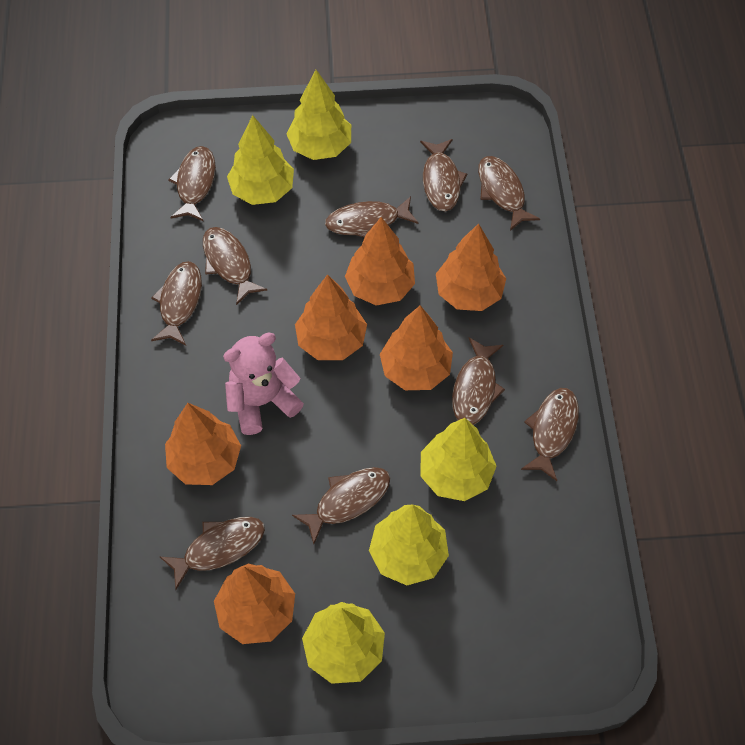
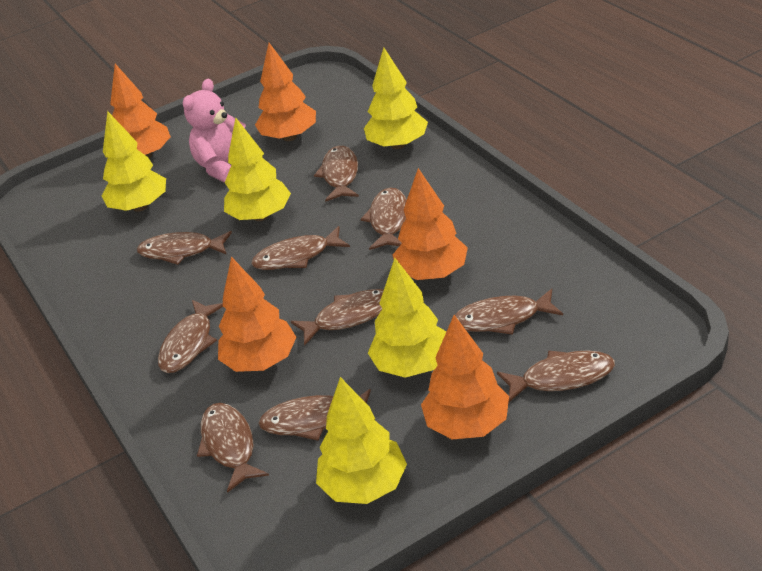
orange tree: [165,403,241,485] [214,563,295,644] [295,274,367,360] [345,217,415,305] [380,305,453,390] [436,223,506,311] = 6 -> [110,64,171,159] [218,257,296,372] [255,43,316,141] [393,168,468,280] [421,315,509,439] = 5

